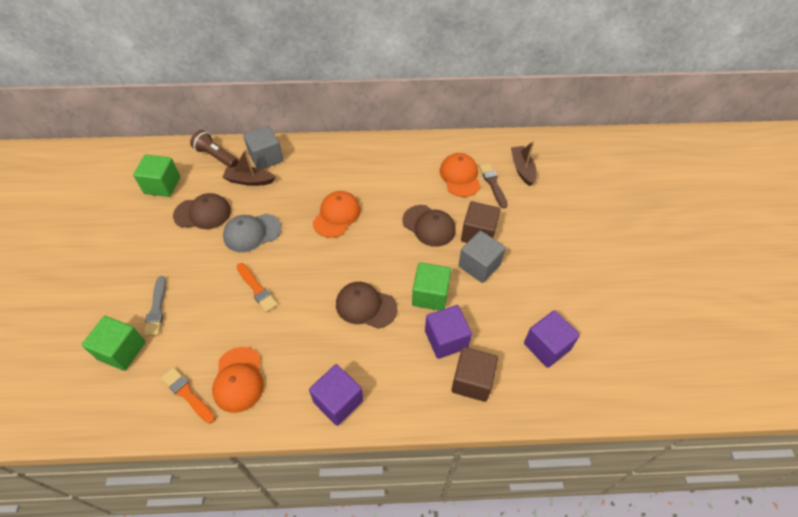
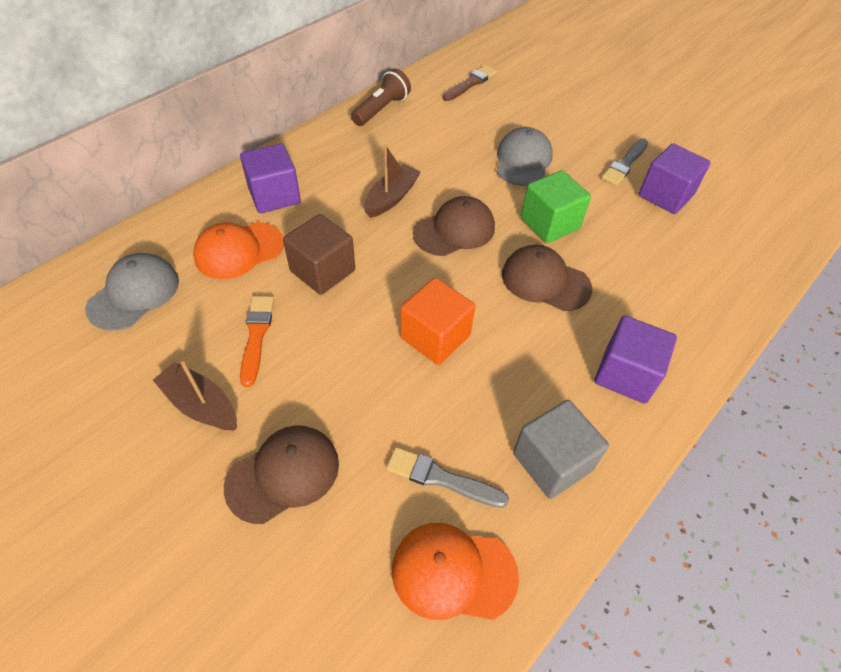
brown cube: [451,347,498,402] [461,201,500,243] = 2 -> [283,214,355,295] = 1
green cube: [82,316,145,371] [133,155,180,197] [412,262,451,311] = 3 -> [521,170,591,243] = 1
grey brush: [144,276,166,336] = 1 -> [386,447,509,508] [602,139,648,185] = 2
grey cap: [223,214,281,252] = 1 -> [85,253,179,331] [496,127,553,186] = 2
grey cube: [243,126,283,169] [459,231,506,283] = 2 -> [513,400,609,499] = 1
orange brush: [161,367,215,424] [236,263,278,312] = 2 -> [240,296,274,387] = 1
orange cap: [212,347,264,413] [313,191,361,238] [440,153,481,197] = 3 -> [193,222,284,279] [392,523,519,620] = 2
orange cube: none = 0 -> [400,278,475,365] = 1

